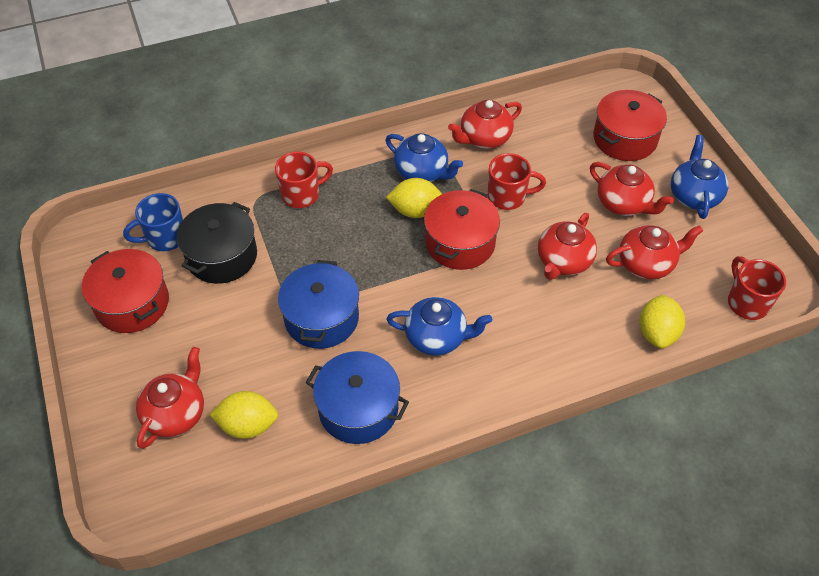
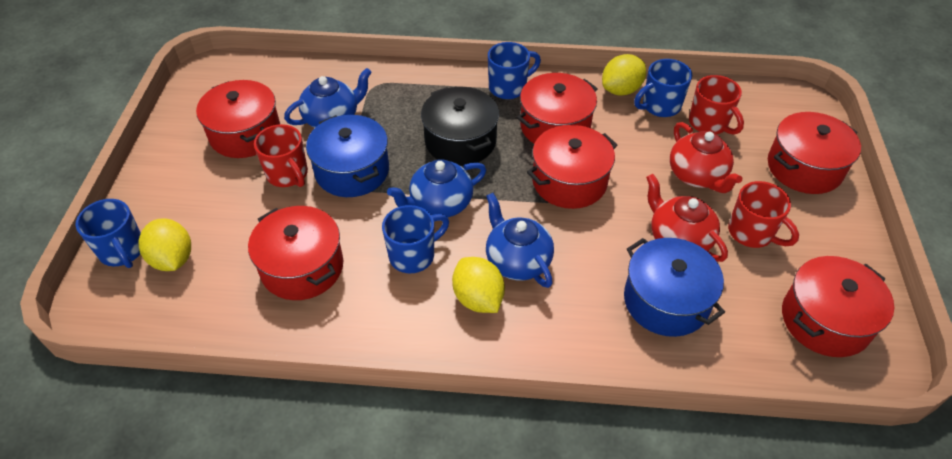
blue mug: [123,193,183,251] = 1 -> [75,199,141,268] [382,205,449,273] [488,42,541,99] [634,59,692,117] = 4
red pot: [82,249,169,333] [424,189,500,270] [593,90,667,161] = 3 -> [196,80,280,158] [248,206,343,300] [517,73,598,144] [527,125,617,209] [768,112,861,194] [782,256,894,357] = 6
red teapot: [136,347,204,449] [448,100,522,149] [538,213,597,280] [590,162,674,216] [606,225,703,280] = 5 -> [646,174,728,262] [670,122,742,193] = 2

